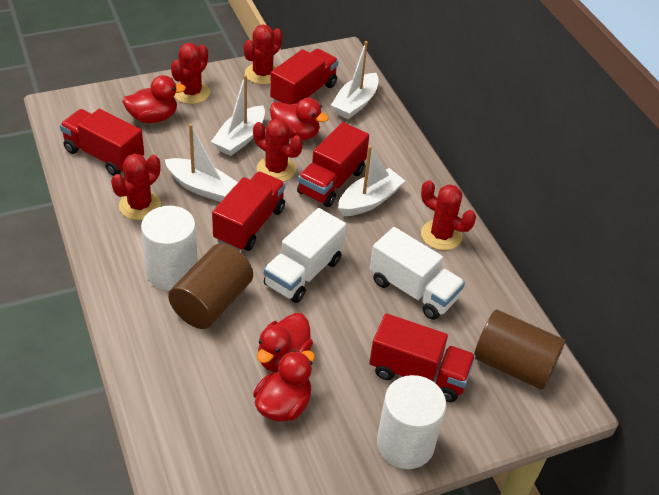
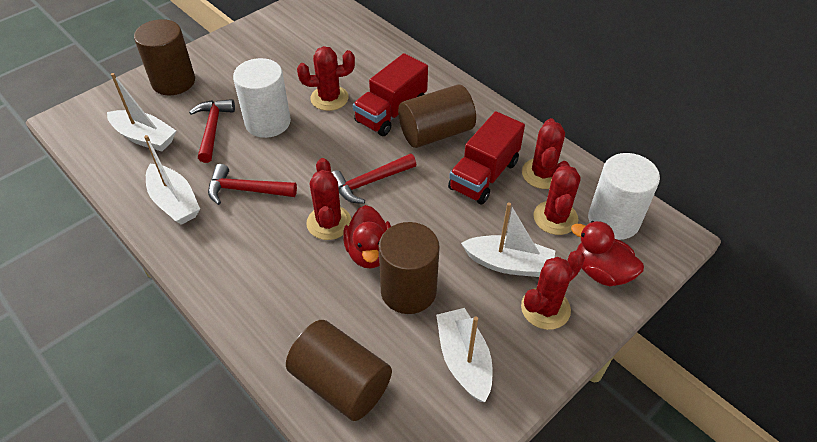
brown cylinder: [168,244,253,329] [474,310,565,390] = 2 -> [134,19,195,95] [286,320,392,421] [378,222,440,314] [398,84,476,148] = 4
red duck: [122,75,186,123] [253,350,315,422] [257,313,313,372] [270,98,329,140] = 4 -> [343,205,391,268] [571,221,644,286] = 2
red hammer: none = 0 -> [189,99,235,163] [208,164,297,205] [332,154,417,204] = 3
red truck: [60,109,144,176] [212,172,285,251] [270,49,339,105] [297,122,369,207] [369,314,476,402] = 5 -> [353,53,428,136] [448,111,525,204] = 2
white truck: [264,208,346,303] [370,227,465,320] = 2 -> none = 0

